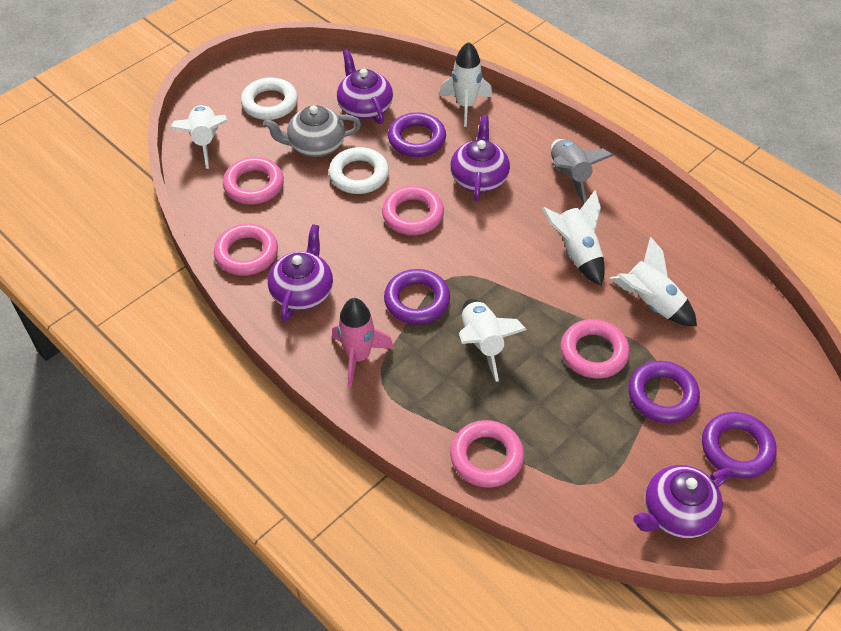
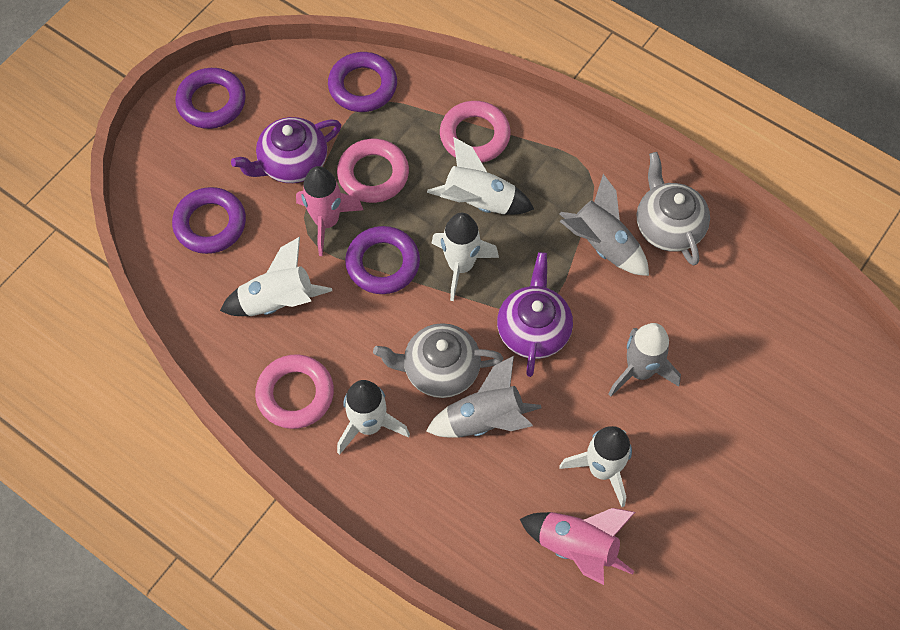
grey rocket: [551,139,613,204] = 1 -> [426,356,541,438] [560,174,649,276] [609,323,681,397] = 3
grey teapot: [263,105,361,157] = 1 -> [373,323,503,398] [637,152,710,266] = 2
pink ring: [214,224,278,276] [223,157,284,205] [382,186,444,235] [450,420,524,488] [561,319,630,379] = 5 -> [255,354,334,429] [337,139,409,203] [440,101,511,163] = 3
pink rocket: [332,298,394,387] = 1 -> [296,166,363,256] [520,508,635,585] = 2
purple teapot: [268,224,333,321] [337,49,393,124] [450,115,510,201] [633,465,732,538] = 4 -> [231,117,341,183] [497,252,573,377] = 2
white ring: [241,77,298,120] [329,147,389,194] = 2 -> none = 0

